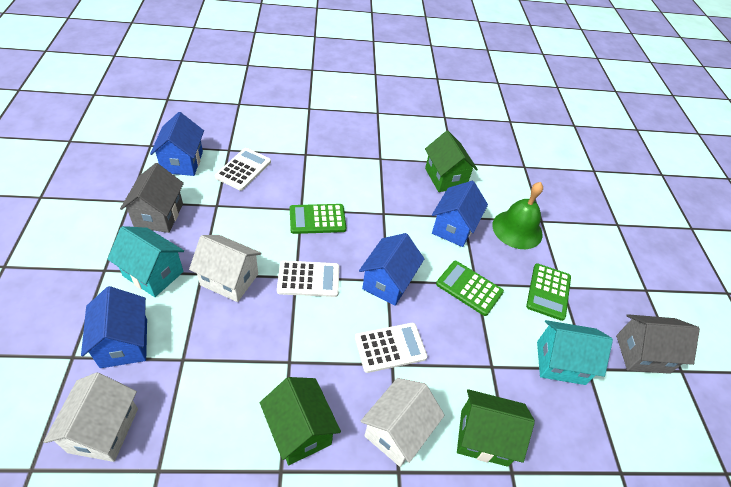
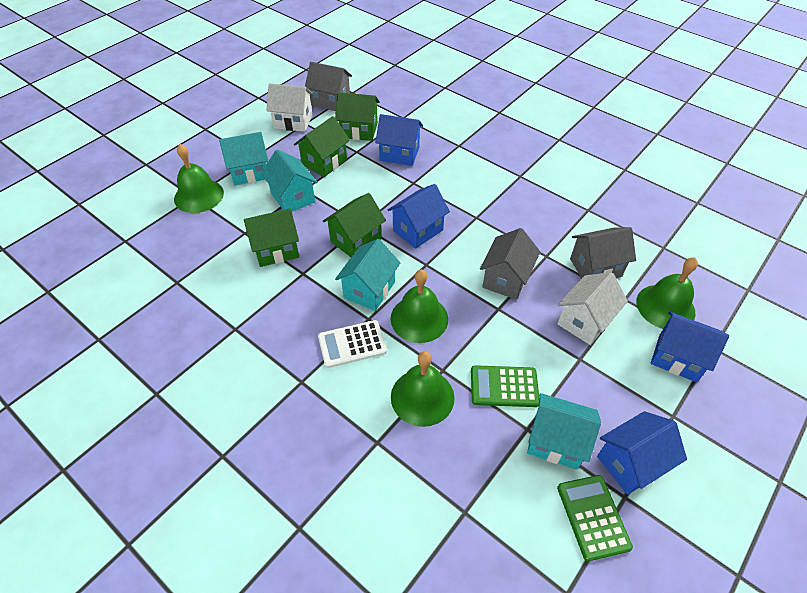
green bell: [492,182,543,249] = 1 -> [174,144,224,213] [391,270,448,343] [391,351,455,427] [636,257,698,329] = 4
green calculator: [290,204,346,234] [436,261,504,316] [526,263,571,321] = 3 -> [471,365,539,407] [557,475,633,561] = 2
green house: [260,377,341,465] [425,131,478,192] [457,389,535,467] = 3 -> [244,209,299,267] [294,116,350,177] [323,193,386,257] [335,92,380,141] = 4
grey house: [120,163,184,233] [616,314,700,374] = 2 -> [305,62,352,111] [480,228,540,300] [570,227,636,278] = 3
turquoise house: [107,226,184,297] [537,320,613,385] = 2 -> [219,132,268,185] [261,150,317,212] [335,239,400,311] [527,393,601,470] = 4
white calculator: [215,148,271,191] [277,260,339,297] [355,323,427,373] = 3 -> [318,320,387,368] = 1
white house: [44,372,138,462] [189,235,262,302] [361,378,445,467] = 3 -> [266,83,313,132] [558,272,628,345] = 2

